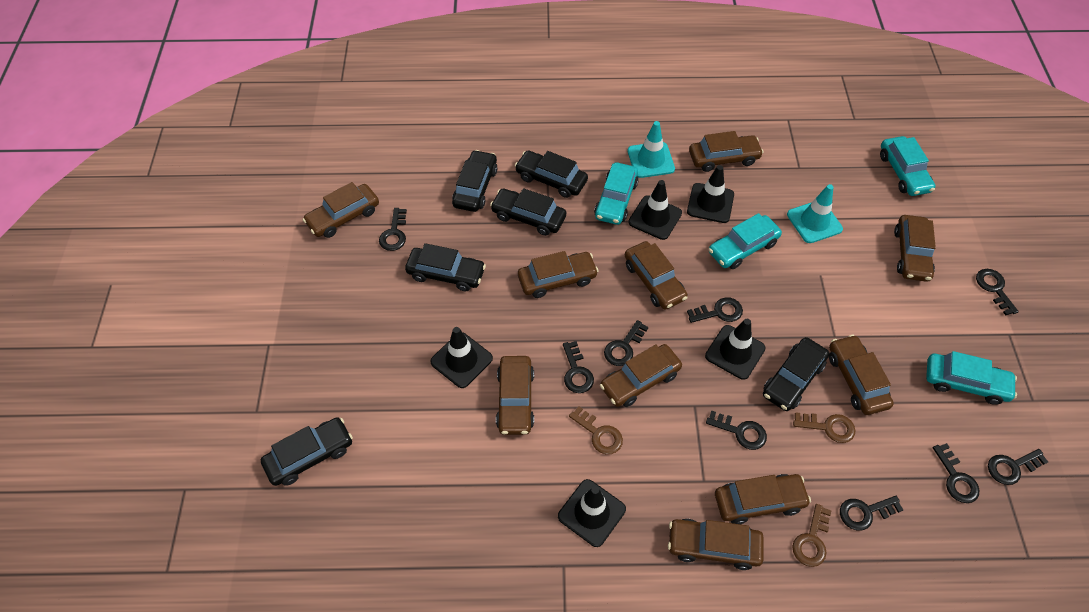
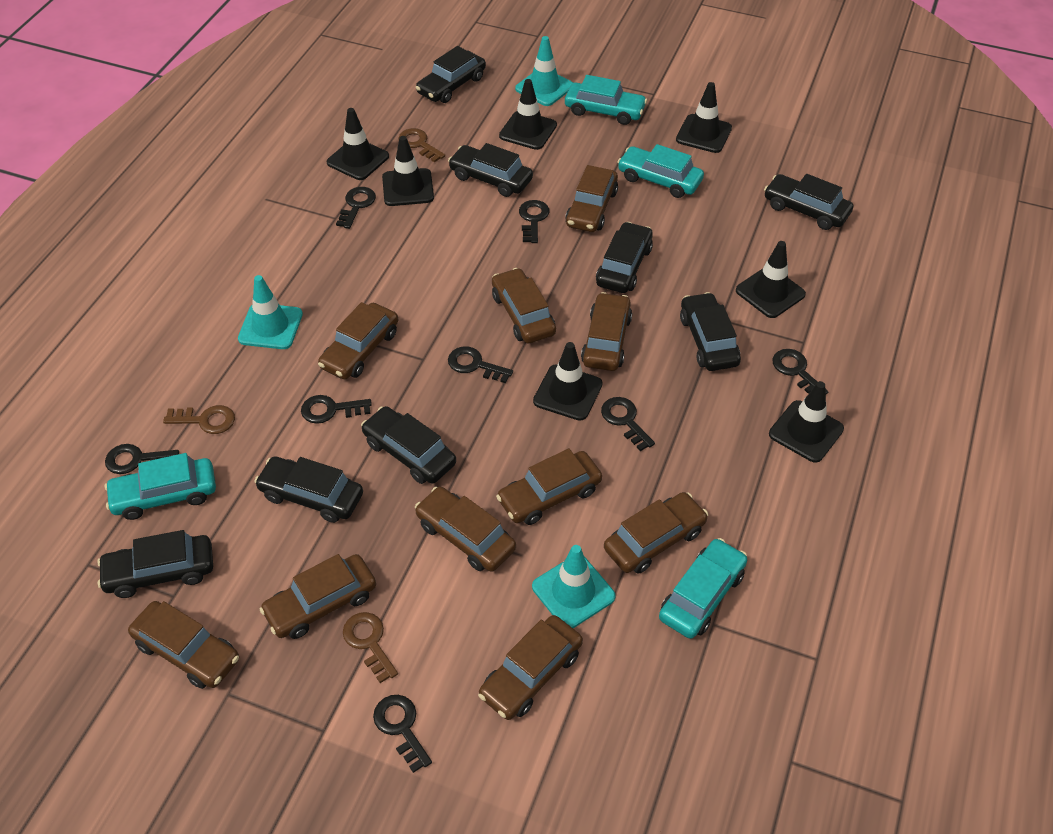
black car: [261,417,353,486] [405,243,486,291] [452,150,497,212] [490,188,566,236] [515,150,588,198] [763,337,829,411] = 6 -> [97,530,213,598] [254,457,363,523] [361,406,456,484] [416,46,486,103] [448,143,533,197] [596,222,653,293] [680,292,741,371] [764,174,853,230] = 8
black key: [379,208,407,251] [563,341,594,393] [604,320,648,366] [687,297,743,323] [706,410,767,450] [840,496,903,531] [933,443,979,503] [976,269,1019,316] [988,449,1048,485] = 9 -> [105,444,179,474] [301,395,372,424] [336,187,376,229] [373,695,432,773] [448,346,513,383] [519,200,549,243] [601,397,655,451] [772,349,828,394] = 8
black traffic cone: [430,327,493,388] [558,479,626,547] [629,180,682,240] [687,165,734,223] [705,319,766,380] = 5 -> [327,108,389,180] [382,136,434,206] [499,79,557,150] [533,342,603,421] [676,82,732,153] [736,241,806,318] [769,381,844,463] = 7
turquoise traffic cone: [628,121,675,178] [787,184,843,243] = 2 -> [238,275,303,349] [515,36,573,106] [532,545,615,628] = 3

